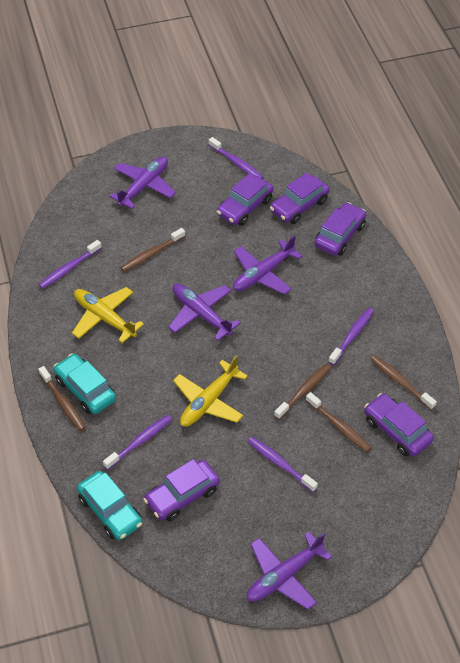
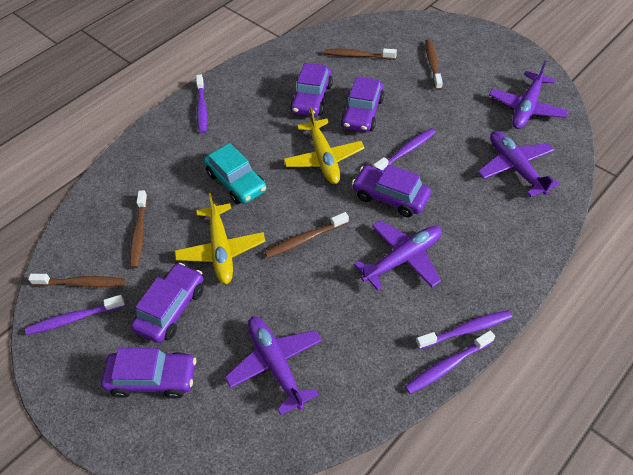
turquoise car: [54,353,116,414] [77,471,142,540] = 2 -> [204,143,267,205] = 1

